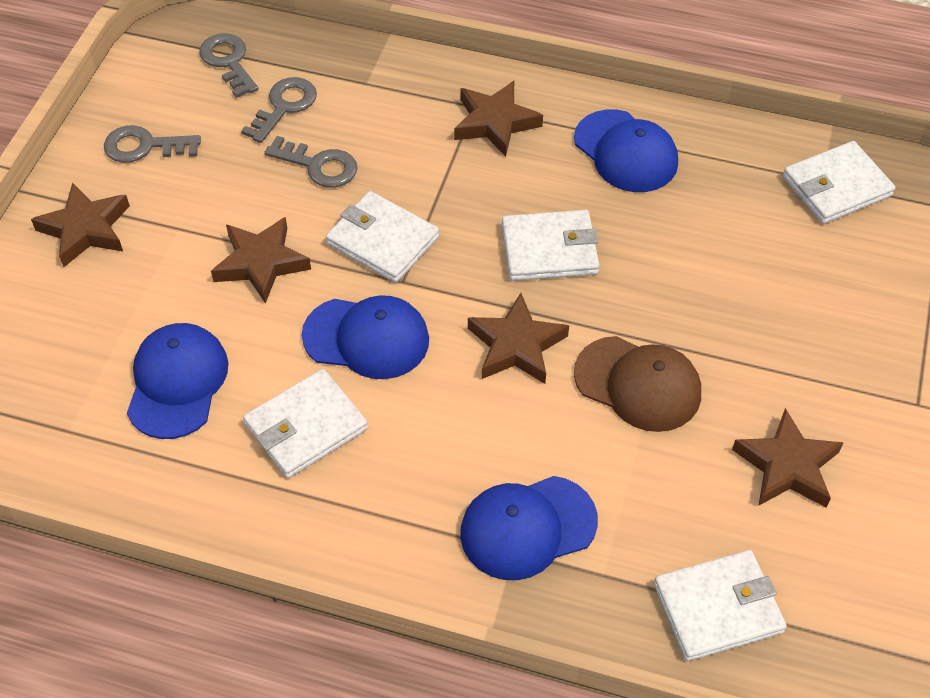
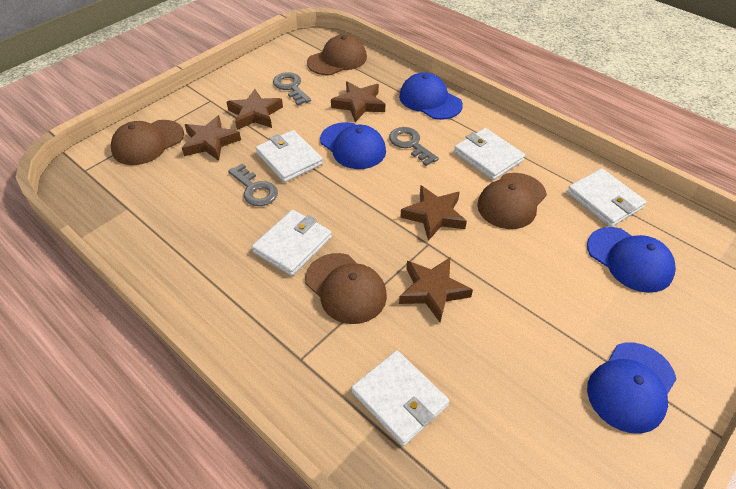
brown cap: [574,336,701,432] = 1 -> [111,120,184,165] [305,253,387,324] [307,34,367,75] [477,173,547,229] = 4
grey key: [104,125,201,163] [199,33,258,98] [241,77,317,143] [264,136,357,188] = 4 -> [228,163,278,206] [273,72,311,105] [389,127,439,166] = 3

